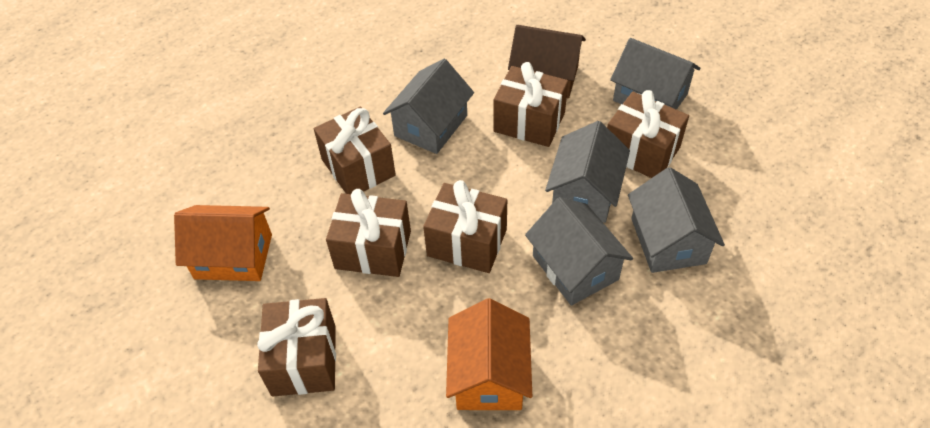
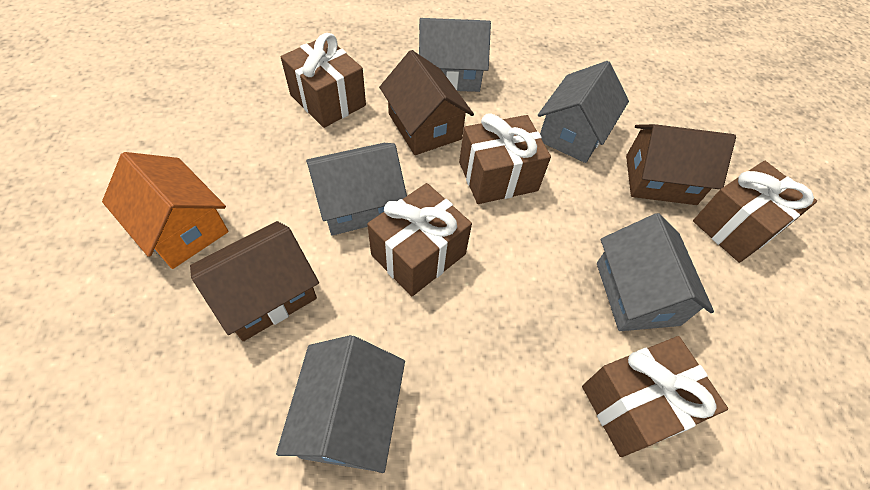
brown gift: [257,298,336,396] [314,107,396,194] [326,189,411,277] [423,180,507,273] [493,62,568,147] [607,90,689,178] = 6 -> [281,33,366,128] [367,183,472,297] [459,113,551,204] [582,336,728,457] [693,161,817,263] = 5
brown house: [508,25,586,98] = 1 -> [190,221,319,341] [379,50,474,155] [626,124,736,205] = 3
orange house: [174,205,272,281] [446,298,532,410] = 2 -> [102,152,228,269] = 1

